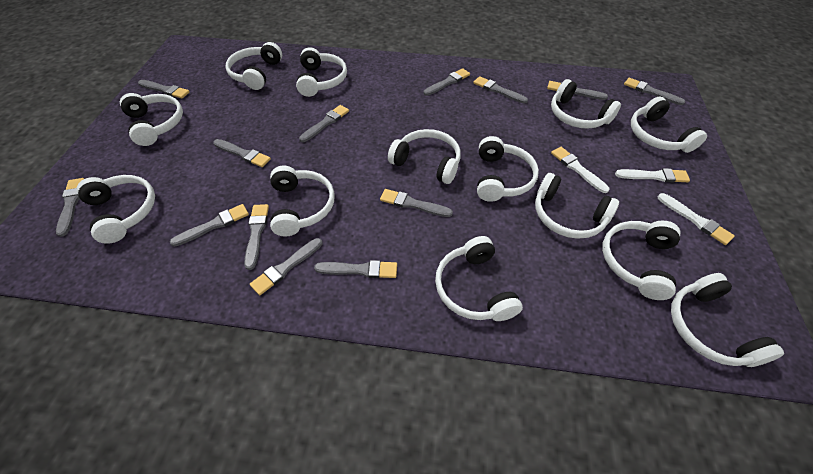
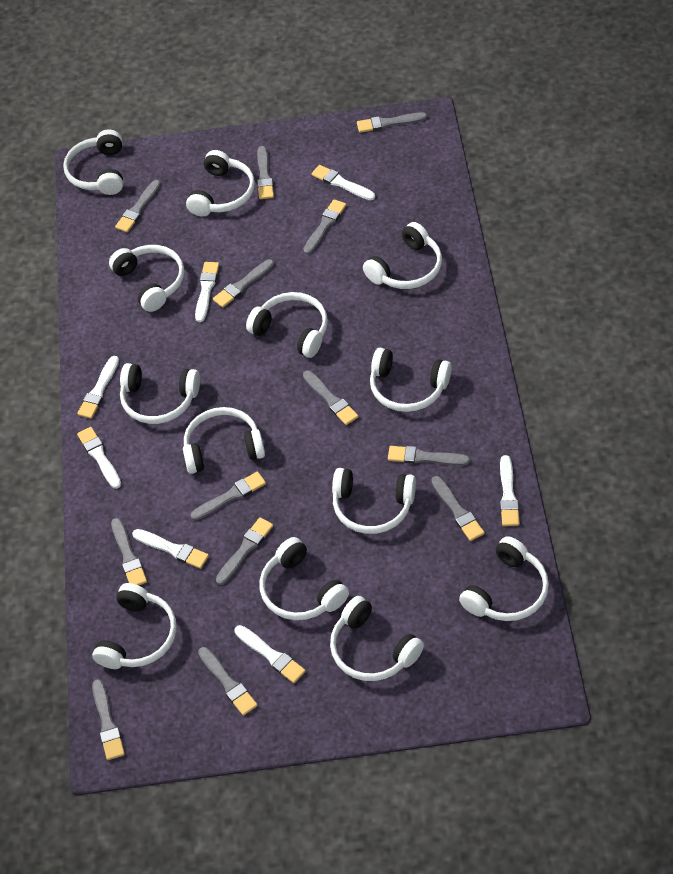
white brush: [551,147,609,193] [615,168,690,182] [658,193,735,245] = 3 -> [77,356,119,419] [77,427,121,489] [132,529,209,569] [195,262,219,322] [234,625,306,683] [312,165,375,200] [500,455,520,526] = 7

